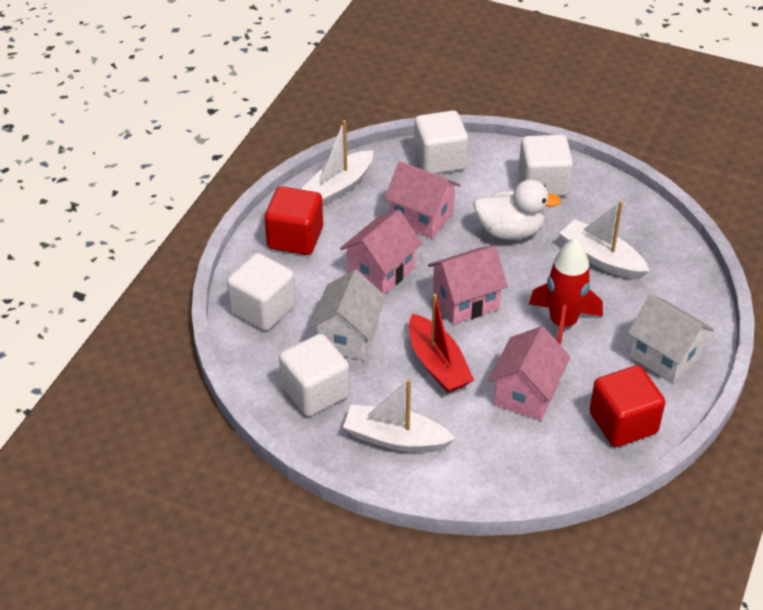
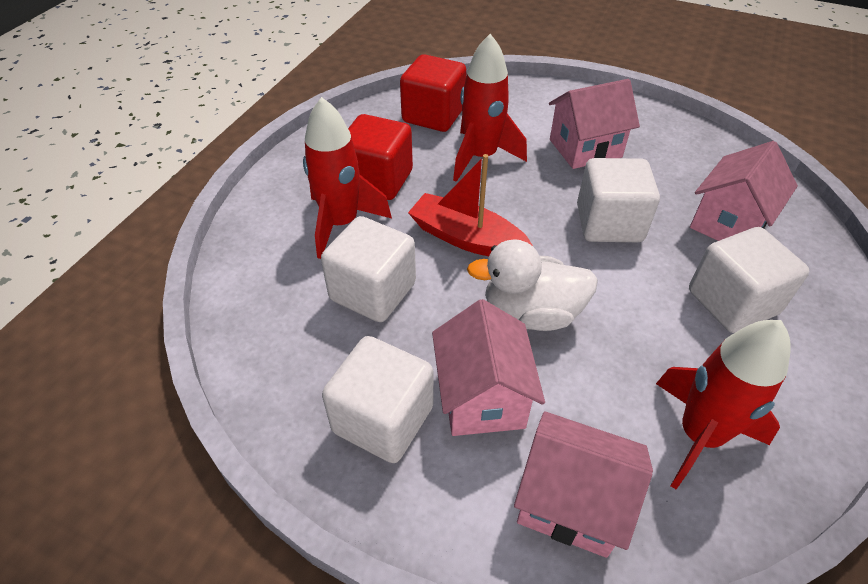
red rocket: [529,238,603,345] = 1 -> [303,97,392,259] [453,34,527,182] [656,320,791,489] = 3
white boat: [301,120,373,207] [343,379,455,452] [560,201,650,280] = 3 -> none = 0
white house: [309,270,386,360] [628,295,714,384] = 2 -> none = 0

